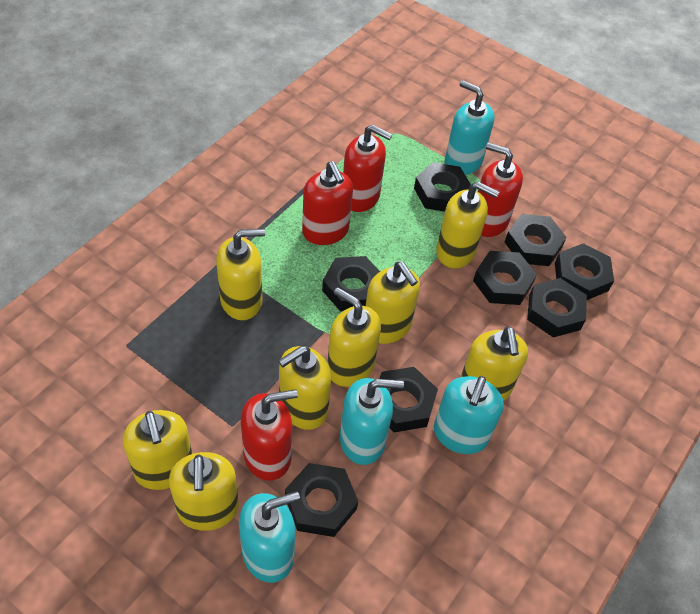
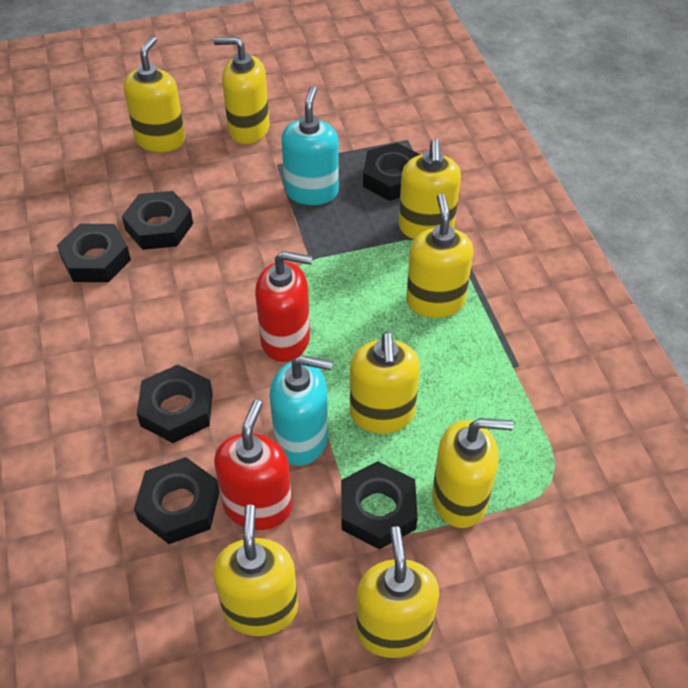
black nut: [285,463,358,537] [322,256,380,312] [379,367,438,432] [414,162,471,212] [473,251,537,305] [505,214,567,266] [527,278,587,337] [555,243,614,300] = 8 -> [57,224,131,282] [122,191,193,250] [134,457,220,544] [137,365,213,443] [341,461,418,550] [363,143,420,201] = 6
red soap dispenser: [241,389,298,481] [302,161,353,245] [343,124,392,212] [478,143,523,237] = 4 -> [214,400,292,530] [255,251,313,362] = 2
turquoise soap dispenser: [239,491,300,583] [340,378,404,465] [434,376,504,454] [445,80,494,175] = 4 -> [269,355,333,465] [281,86,339,205] = 2

